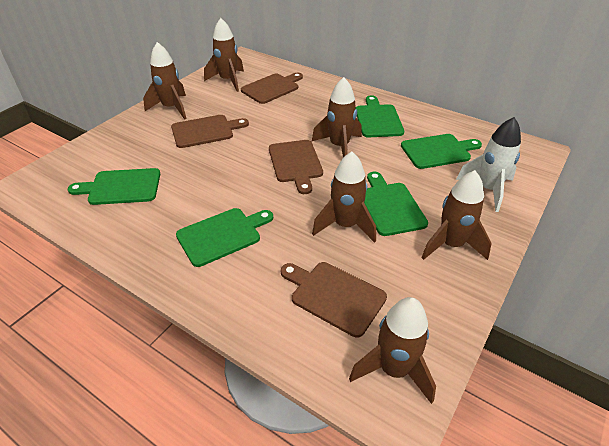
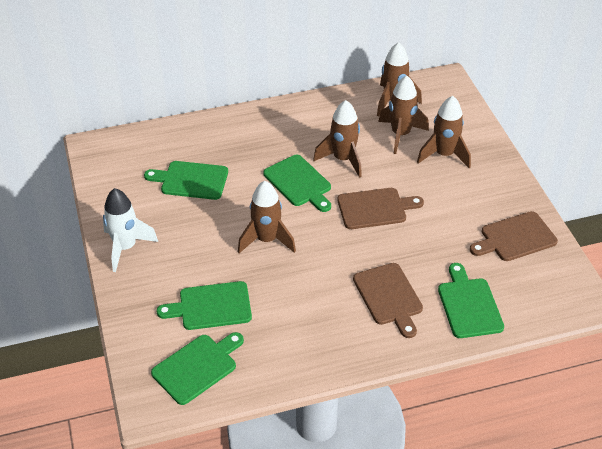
brown cutting board: [171,115,249,148] [241,73,303,104] [269,140,323,194] [281,262,387,337] = 4 -> [337,188,424,229] [353,263,423,338] [470,211,558,261] = 3
brown rocket: [143,42,187,120] [204,18,244,92] [312,77,362,158] [312,152,376,243] [349,297,436,404] [421,170,492,260] = 6 -> [238,181,296,253] [313,100,362,178] [377,42,422,116] [378,75,429,154] [417,96,471,168] = 5

